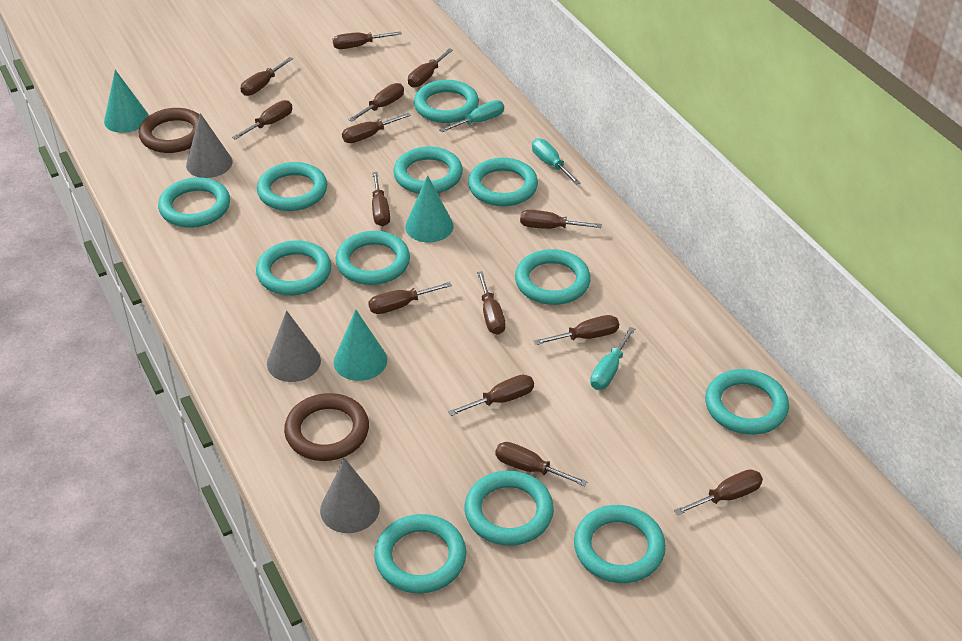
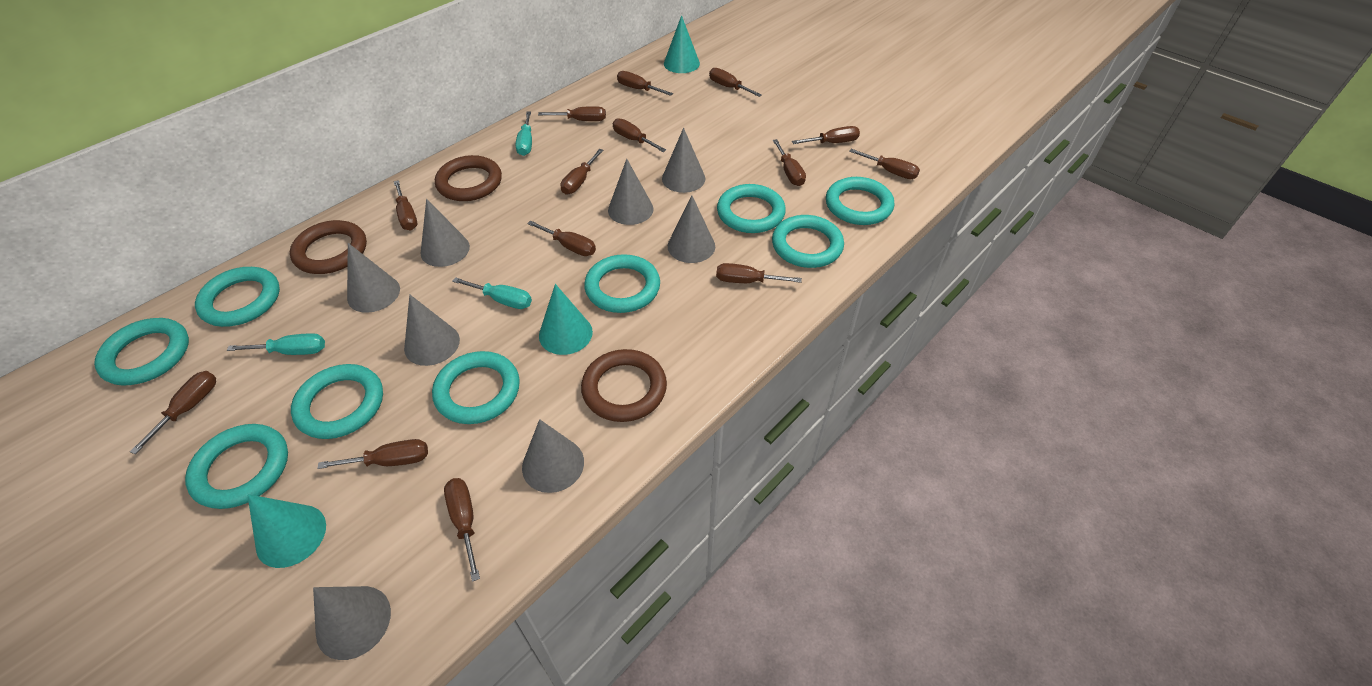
brown ring: [139,108,200,153] [284,393,369,461] = 2 -> [290,220,367,274] [435,155,502,201] [581,349,667,422] = 3
grey cone: [186,113,233,178] [267,310,321,382] [320,458,380,533] = 3 -> [313,586,391,660] [347,243,400,313] [404,294,460,366] [420,199,470,267] [522,419,584,493] [608,159,654,225] [662,128,705,193] [668,195,715,263] = 8
turquoise ring: [158,177,230,228] [256,240,331,295] [257,162,327,211] [336,231,410,285] [374,514,467,593] [393,146,463,194] [414,80,479,123] [464,471,554,546] [468,158,538,206] [515,249,591,305] [574,505,666,583] [705,369,789,435] = 12 -> [94,318,189,385] [185,424,288,509] [195,267,280,327] [291,364,383,439] [432,351,520,424] [584,254,660,313] [717,184,786,233] [772,215,844,268] [826,177,894,225] = 9

